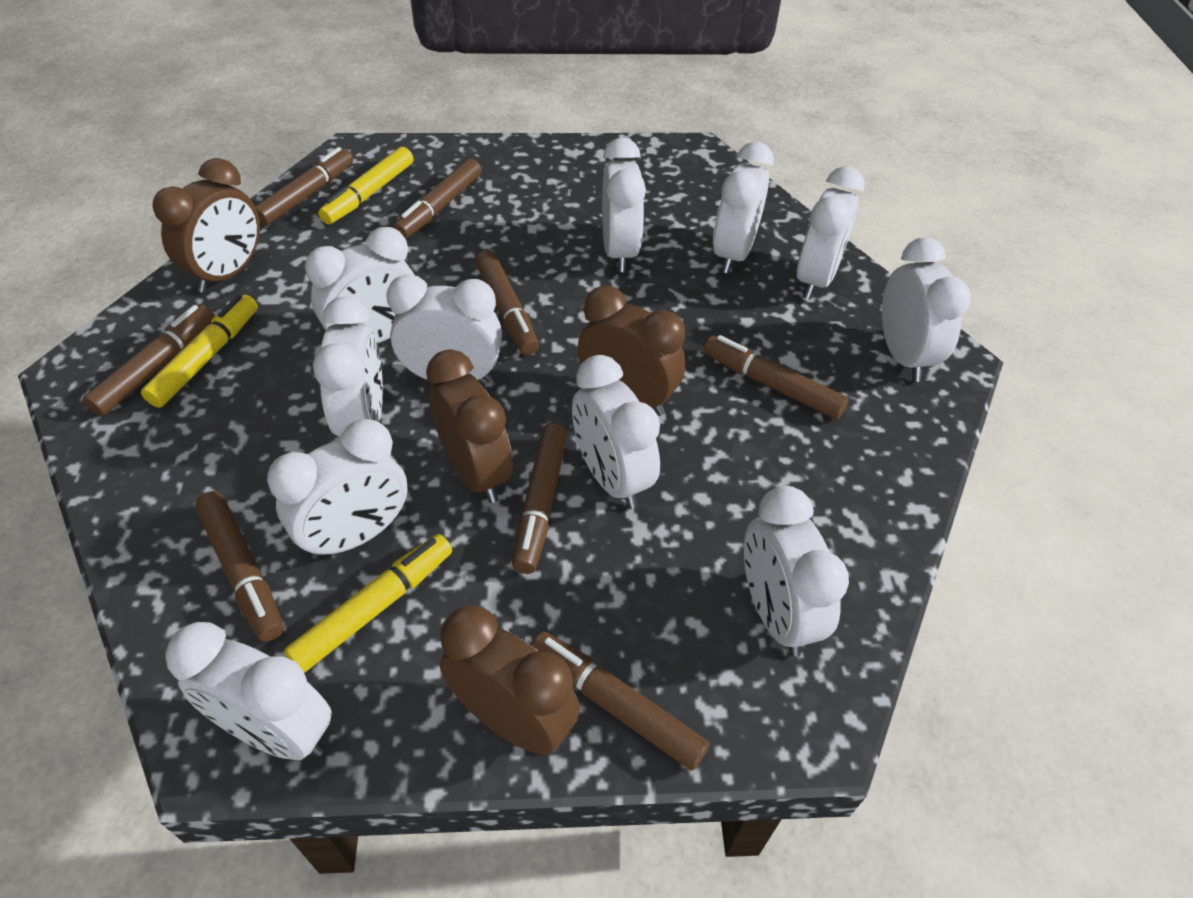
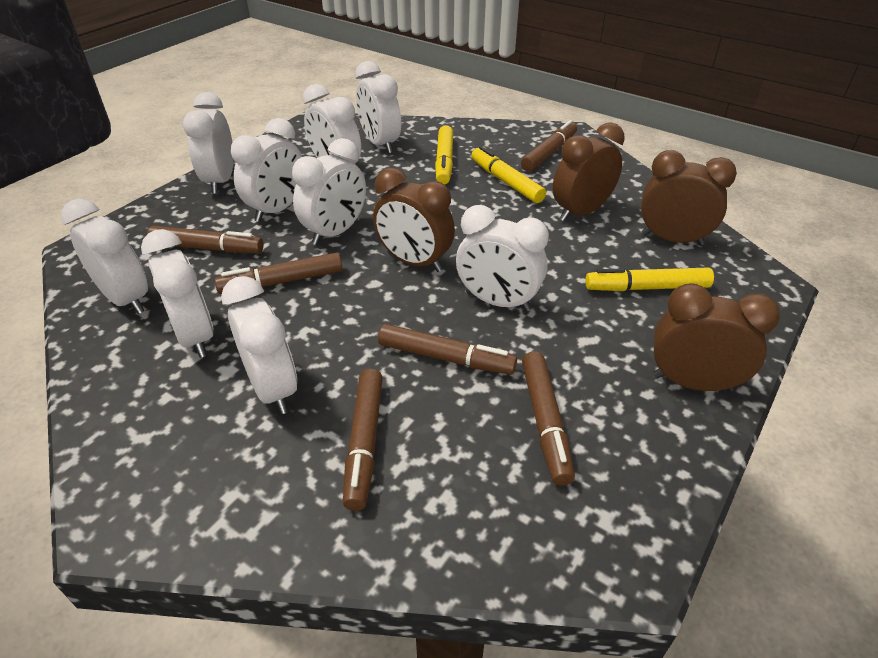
brown marker: [83,305,215,416] [195,491,284,642] [255,147,353,226] [393,158,481,239] [475,250,539,355] [512,423,568,574] [531,632,709,771] [704,335,849,419] = 8 -> [147,226,264,253] [215,252,342,294] [343,369,383,511] [378,324,517,375] [521,120,577,172] [522,351,575,486] = 6
white clock: [165,622,332,760] [267,419,408,559] [305,227,415,343] [313,297,383,437] [386,274,502,383] [572,355,660,509] [602,137,646,272] [713,142,774,274] [744,486,849,656] [797,166,865,299] [882,237,971,382] = 11 -> [61,199,148,314] [141,229,214,358] [183,92,233,194] [221,276,297,414] [231,118,302,222] [292,138,366,245] [303,84,361,164] [355,61,401,154] [456,205,549,312] = 9

